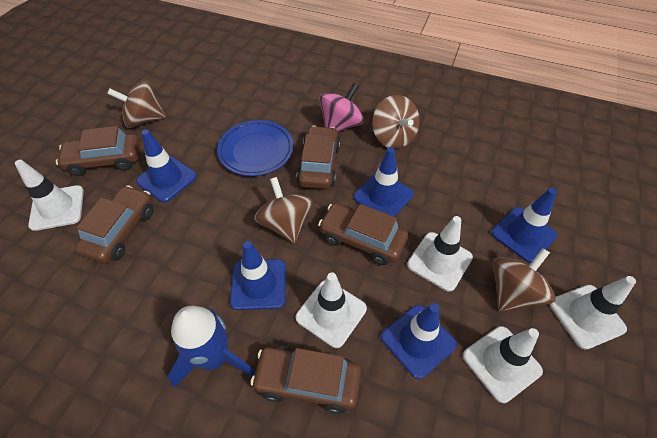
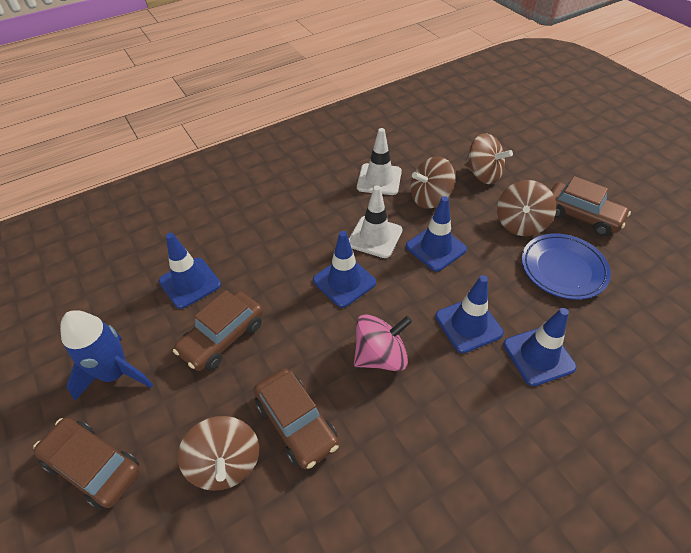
brown car: [56,126,140,176] [75,185,153,263] [250,346,361,414] [297,126,340,189] [318,203,408,265] = 5 -> [33,418,140,509] [173,290,263,371] [254,368,339,469] [551,176,631,236] = 4
white traffic cone: [15,160,84,231] [295,272,367,348] [407,216,473,291] [463,326,543,403] [550,276,636,350] = 5 -> [349,185,403,258] [357,128,402,195] = 2

